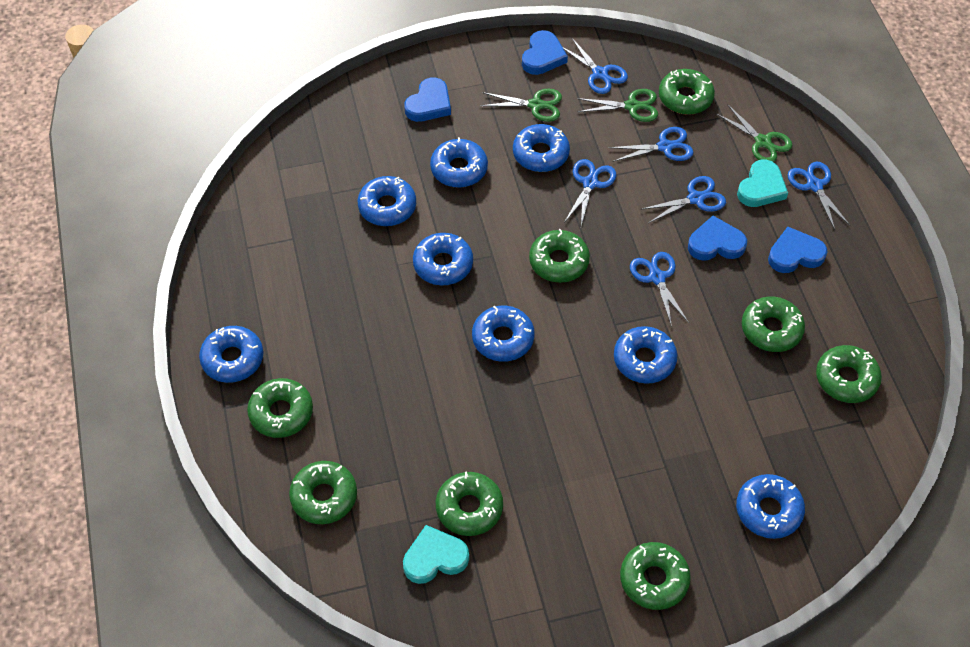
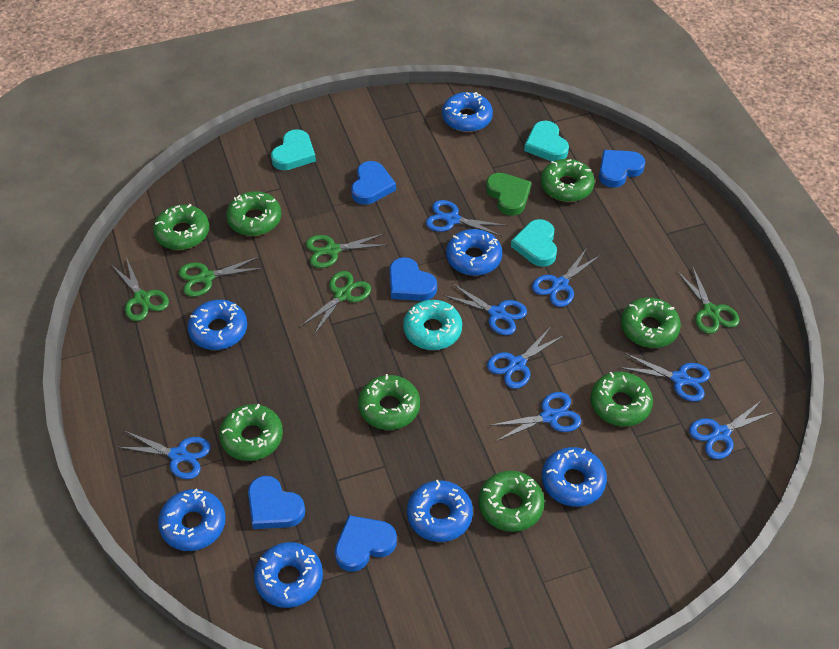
blue donut: [199,326,263,383] [358,176,416,226] [413,233,473,285] [430,137,488,188] [472,305,535,362] [513,124,570,172] [614,326,677,384] [736,474,805,539] = 8 -> [158,489,226,551] [187,300,247,350] [254,542,323,608] [407,480,473,542] [442,92,493,132] [446,229,502,276] [542,447,607,507] = 7
blue heart: [404,78,451,122] [522,30,568,75] [688,216,747,261] [768,227,828,273] = 4 -> [248,476,305,529] [335,515,397,572] [351,161,396,205] [389,257,437,301] [599,150,645,188] = 5
blue scissors: [563,37,628,94] [565,159,616,226] [609,127,694,162] [630,252,689,327] [640,176,726,223] [788,162,850,230] = 6 -> [117,431,211,479] [426,200,507,237] [443,283,527,335] [487,325,565,389] [489,392,581,441] [532,248,601,307] [619,353,710,402] [689,399,775,459] = 8
green heart: none = 0 -> [486,173,531,216] = 1
green scissors: [480,89,562,122] [577,89,658,122] [717,105,793,162] = 3 -> [112,257,169,321] [178,257,263,297] [300,271,371,336] [306,233,388,268] [677,266,740,334] = 5
turquoise donut: none = 0 -> [403,300,462,350] = 1
turquoise heart: [403,525,469,584] [737,160,788,207] = 2 -> [271,129,316,170] [511,219,557,267] [524,121,569,161] = 3

